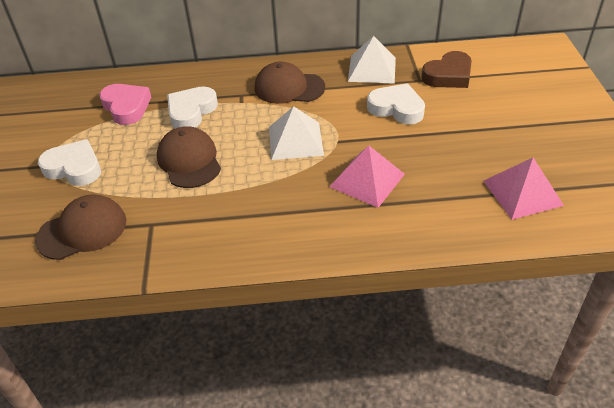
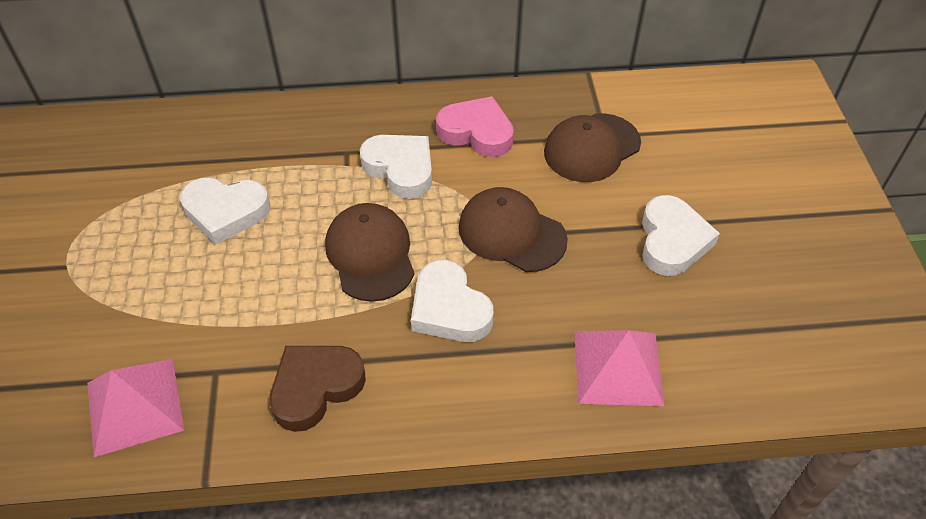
white heart: [38,139,101,186] [167,86,218,128] [367,83,425,125] = 3 -> [180,177,270,245] [360,135,432,199] [411,260,493,342] [642,195,720,276] = 4
white pyramid: [269,106,324,160] [348,36,396,84] = 2 -> none = 0

